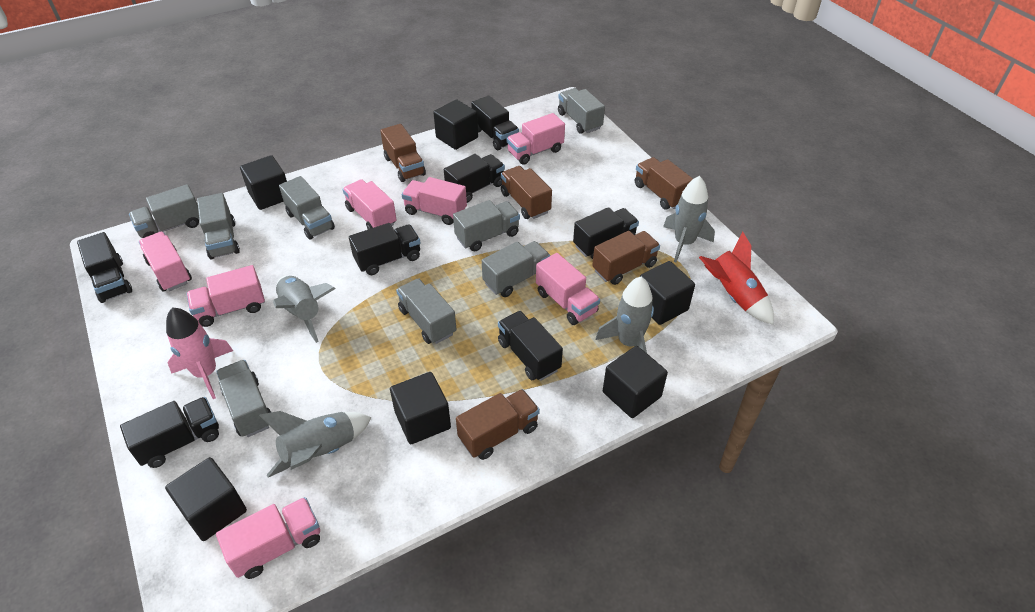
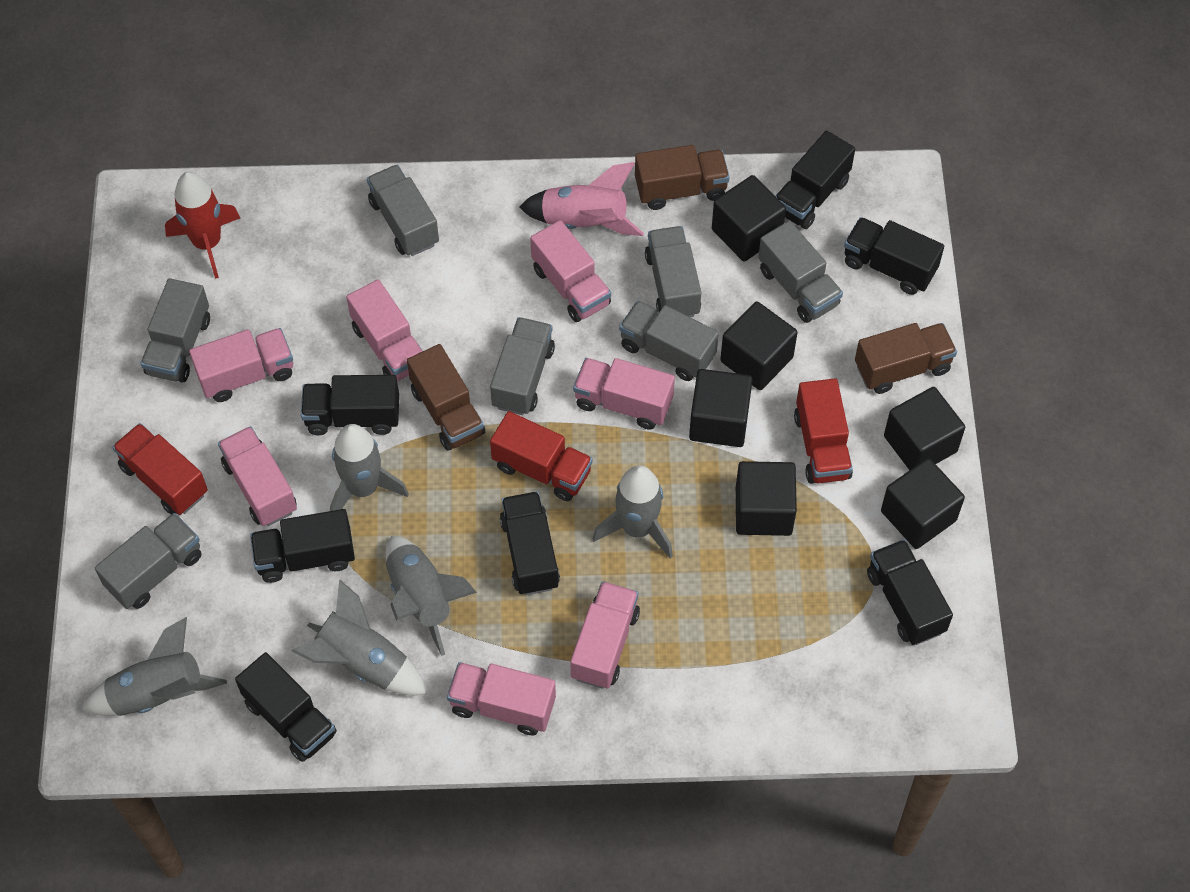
brown truck: [380,124,426,182] [456,389,540,460] [501,166,552,219] [592,231,660,285] [635,157,693,210] = 5 -> [407,344,485,451] [635,145,730,210] [855,323,957,394] = 3
grey rocket: [259,411,372,477] [273,276,335,343] [595,277,654,353] [663,176,715,262] = 4 -> [82,617,227,716] [292,580,427,696] [330,424,409,511] [386,536,477,656] [593,465,673,558] = 5
grey truck: [129,184,199,238] [197,193,240,260] [216,360,271,437] [279,176,335,239] [396,278,457,344] [453,200,520,251] [482,241,550,297] [558,88,605,134] = 8 -> [95,513,201,609] [141,278,210,383] [367,165,439,256] [490,317,555,415] [619,300,719,381] [645,226,701,317] [758,221,843,323] = 7
red truck: none = 0 -> [112,423,208,515] [490,411,593,501] [794,379,853,484] = 3

